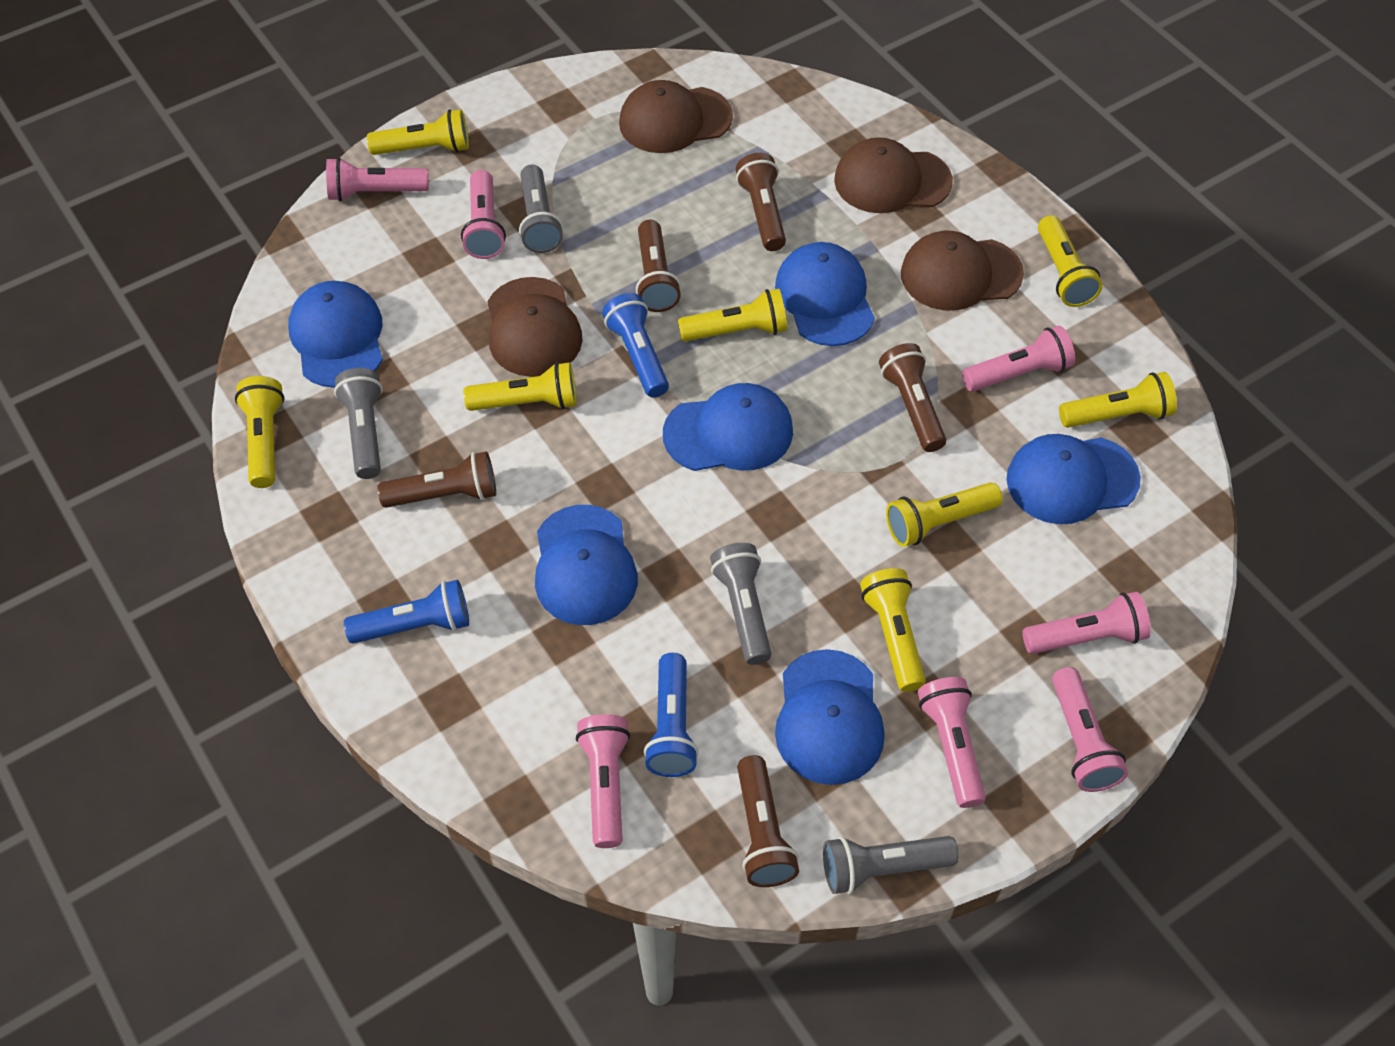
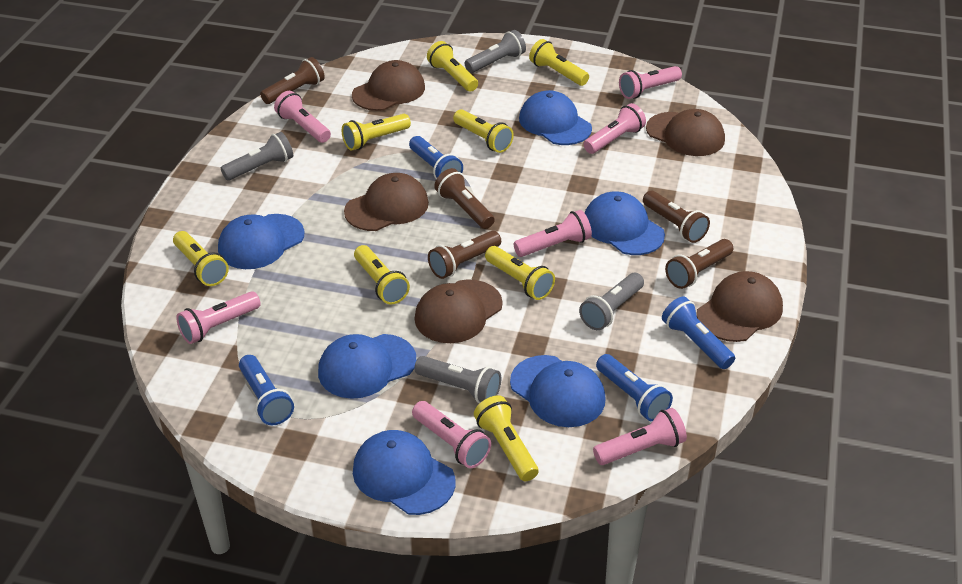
blue flashlight: [344,580,469,644] [602,293,669,398] [644,653,699,777] = 3 -> [239,355,294,425] [409,136,463,179] [596,354,673,421] [662,297,735,369] = 4
brown cap: [487,277,583,377] [619,80,733,153] [834,137,953,213] [901,231,1024,311] = 4 -> [344,173,429,231] [352,60,425,111] [414,279,503,343] [646,109,725,156] [697,271,783,342] = 5

